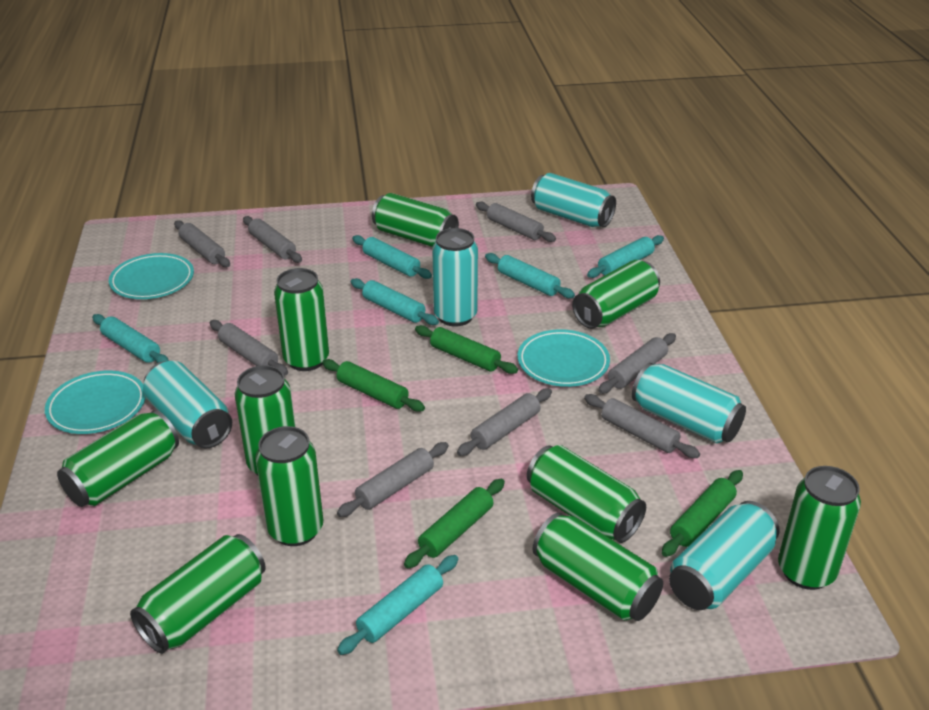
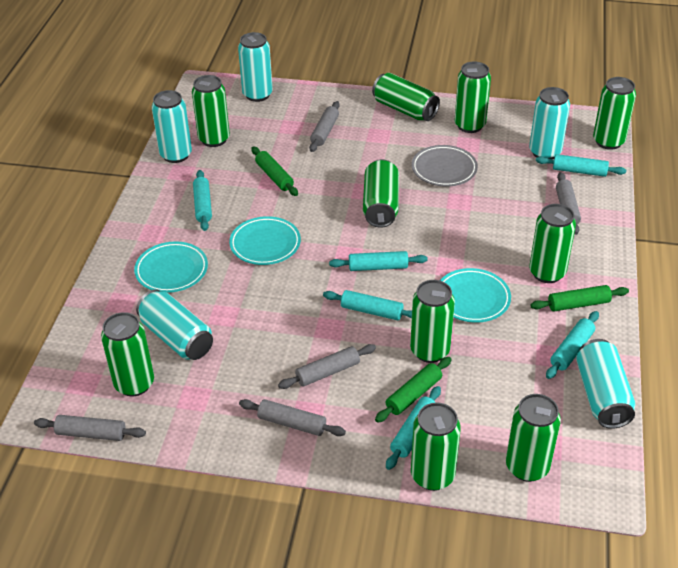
green rolling pin: [322,359,425,412] [404,479,505,569] [415,325,518,374] [662,470,743,557] = 4 -> [251,147,298,196] [375,357,452,423] [530,285,629,311] = 3
grey plate: none = 0 -> [412,145,478,186] = 1
grey rolling pin: [174,220,230,267] [210,320,288,375] [243,216,302,263] [337,442,449,517] [457,388,552,456] [476,202,556,242] [584,394,700,458] [598,333,676,394] = 8 -> [34,415,146,441] [239,399,346,436] [278,344,376,389] [309,101,340,152] [556,172,581,235] = 5

